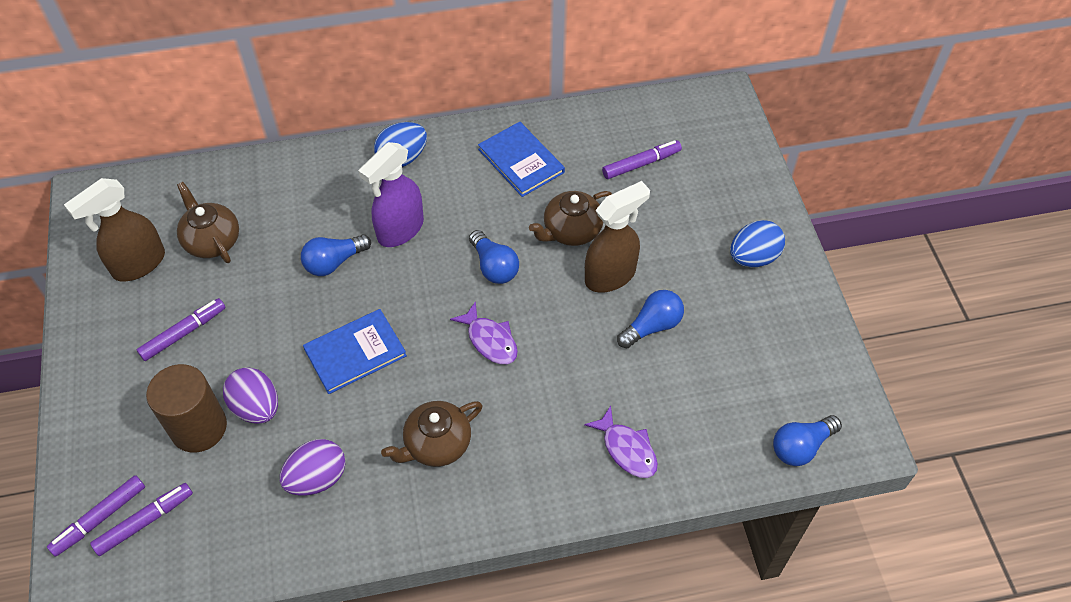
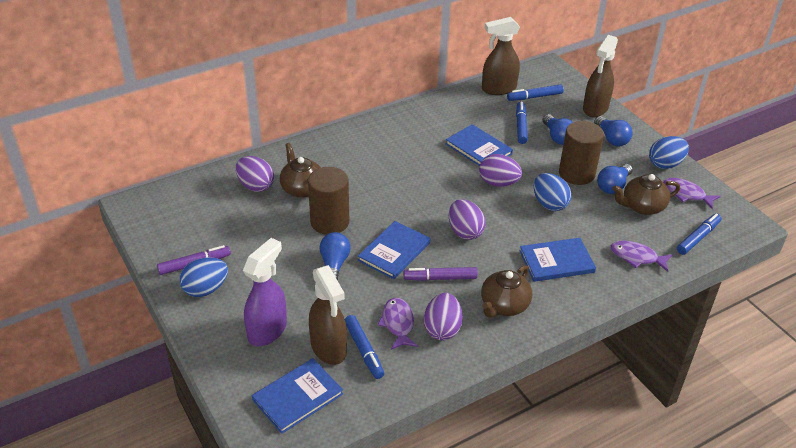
blue book: [303,309,407,394] [478,122,565,197] = 2 -> [252,358,343,434] [358,221,430,279] [445,124,513,166] [520,238,596,282] = 4
blue egg: [374,122,427,167] [730,220,785,267] = 2 -> [179,257,228,297] [534,173,572,211] [649,136,689,169] = 3
blue marker: none = 0 -> [345,315,384,379] [507,84,564,101] [516,102,528,144] [677,213,721,255] = 4
brown cylinder: [146,364,227,452] = 1 -> [308,167,349,235] [559,121,604,185] = 2
brown spray bottle: [64,178,165,282] [585,181,650,293] = 2 -> [309,265,347,365] [482,17,520,95] [583,35,618,117] = 3
purple egg: [223,367,278,424] [280,439,345,496] = 2 -> [236,156,274,192] [424,293,463,340] [449,199,486,240] [479,154,522,187] = 4
purple fish: [450,301,518,364] [584,406,658,478] = 2 -> [377,298,418,350] [611,240,673,272] [663,178,721,209] = 3
purple marker: [47,475,145,557] [90,483,193,556] [137,298,226,361] [602,140,682,179] = 4 -> [157,245,231,275] [404,267,478,281] = 2

